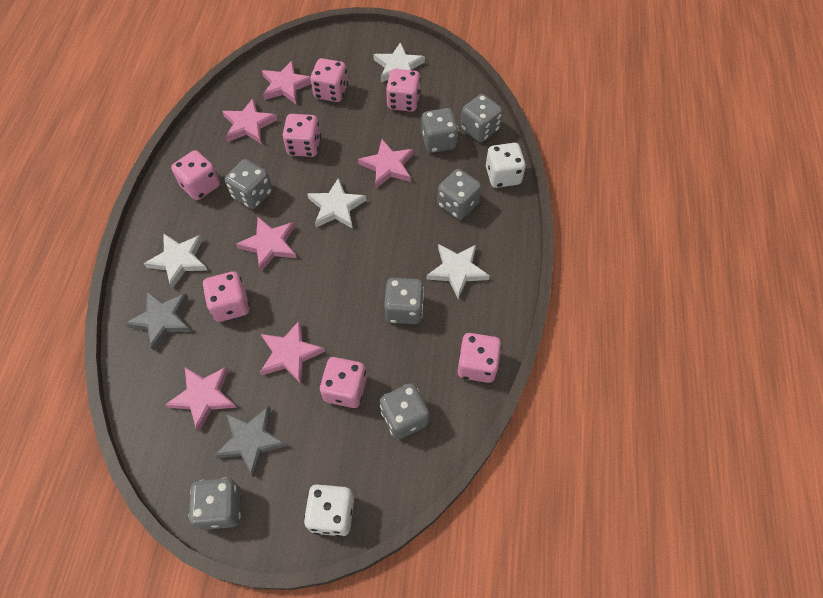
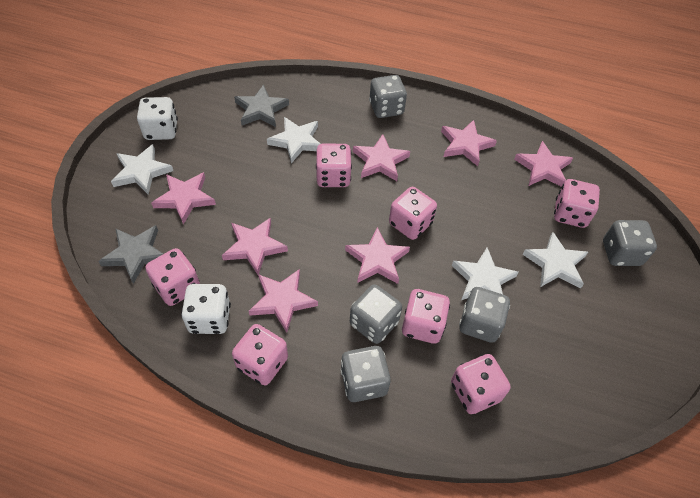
grey dice: [189,478,241,530] [225,159,272,209] [380,383,429,439] [384,278,424,324] [421,108,458,153] [437,169,482,220] [460,94,503,142] = 7 -> [340,346,391,402] [350,284,402,344] [369,75,407,118] [459,287,510,343] [603,220,657,266] = 5
pink star: [165,366,237,432] [222,98,278,144] [236,217,296,271] [260,320,325,384] [262,61,311,104] [358,139,414,188] = 6 -> [151,172,216,225] [222,217,288,275] [249,269,318,333] [345,227,410,284] [353,134,410,181] [441,120,497,166] [514,141,573,187] = 7

